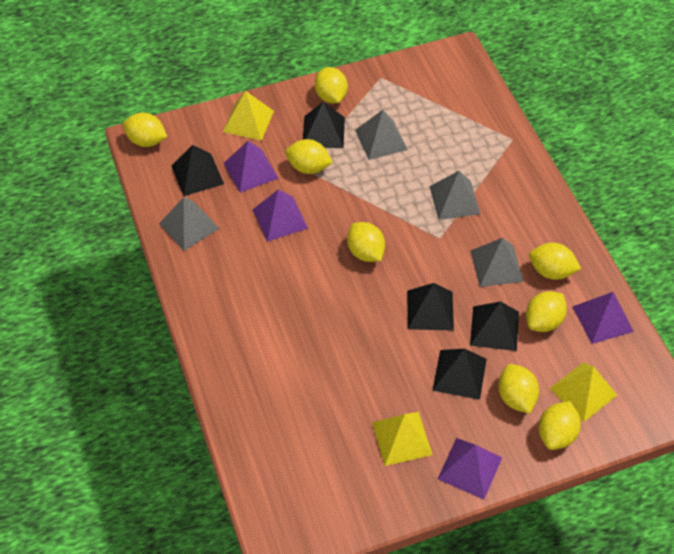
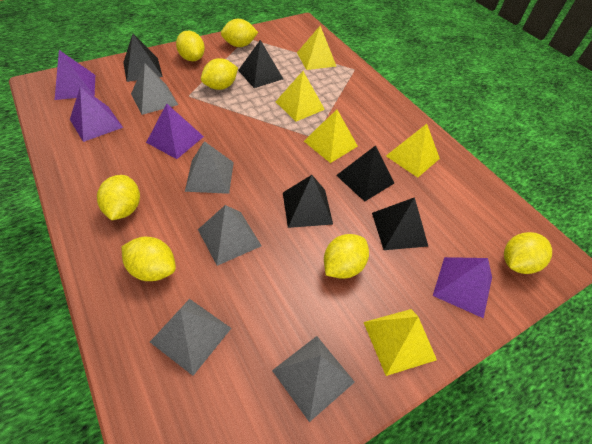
grey pyramid: [159,197,219,251] [355,110,408,160] [429,171,480,220] [471,238,524,287] = 4 -> [131,63,178,115] [150,299,231,376] [185,141,234,194] [198,205,262,266] [272,336,355,422] = 5
yellow lemon: [123,113,167,147] [285,139,333,174] [315,67,348,103] [347,222,385,262] [498,364,539,414] [526,291,567,332] [529,243,581,280] [539,401,581,450] = 8 -> [97,175,140,220] [121,237,176,281] [176,31,205,61] [201,58,238,90] [221,19,258,47] [324,234,369,279] [504,232,552,274] = 7
yellow pyramid: [223,91,274,141] [372,412,433,466] [549,363,617,422] = 3 -> [276,71,325,121] [297,26,336,70] [304,109,358,163] [364,309,437,376] [386,124,440,178] = 5

